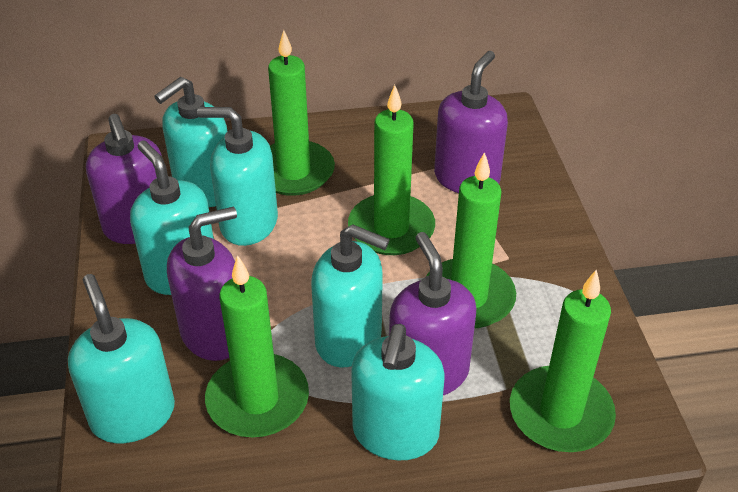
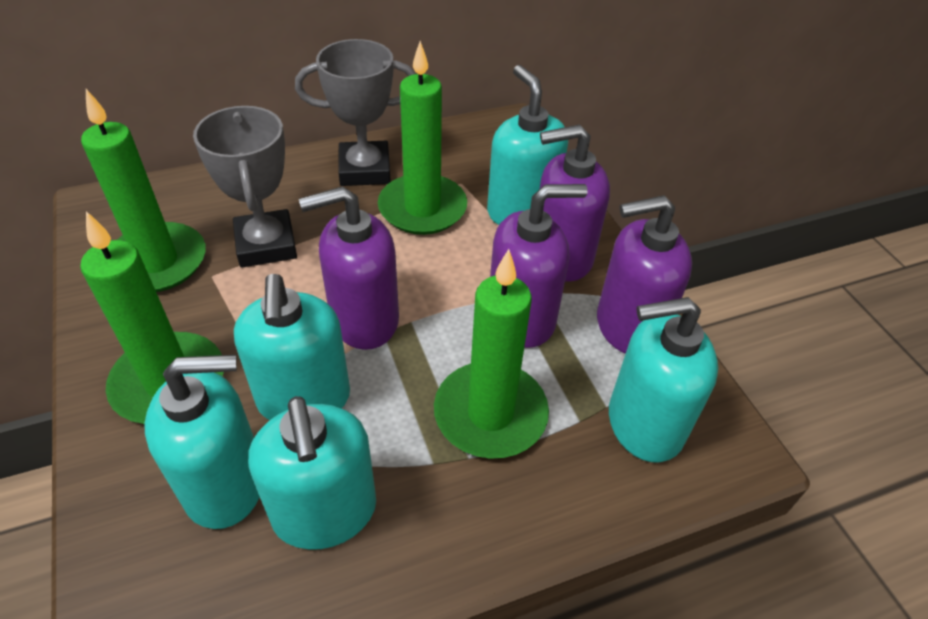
green candle: [205,255,309,437] [268,30,335,196] [348,85,435,255] [426,152,516,328] [510,269,616,452] = 5 -> [80,211,224,424] [81,89,205,292] [378,41,467,235] [434,249,549,459] = 4
grey trophy: none = 0 -> [193,106,297,267] [295,39,417,186] = 2
turquoise soap dispenser: [68,274,175,443] [130,140,214,295] [154,77,228,207] [197,107,278,246] [311,224,389,367] [351,324,445,461] = 6 -> [145,355,260,529] [234,274,350,420] [248,396,376,550] [487,65,568,225] [609,297,718,462] = 5

